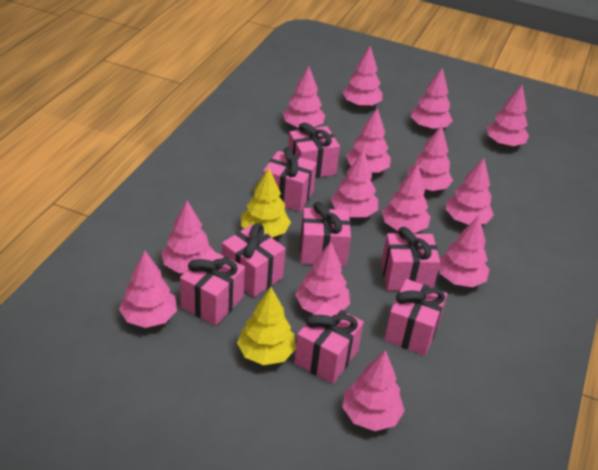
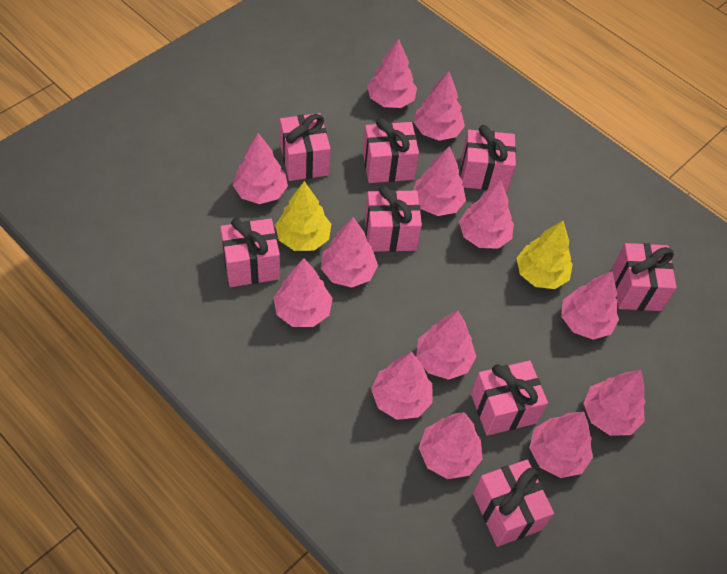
pink tree: [119,250,177,328] [161,201,214,273] [283,66,325,127] [295,242,350,314] [331,149,378,217] [342,46,383,107] [342,350,405,431] [346,108,391,173] [382,164,431,233] [407,125,453,191] [411,67,453,130] [439,216,490,287] [446,158,494,225] [487,85,529,147] = 14 -> [233,133,288,204] [273,258,333,327] [321,217,378,287] [367,39,417,108] [371,352,432,420] [413,146,466,216] [414,71,465,141] [416,311,476,380] [419,412,482,479] [459,180,514,249] [529,412,593,478] [561,271,619,339] [583,370,646,436] = 13

